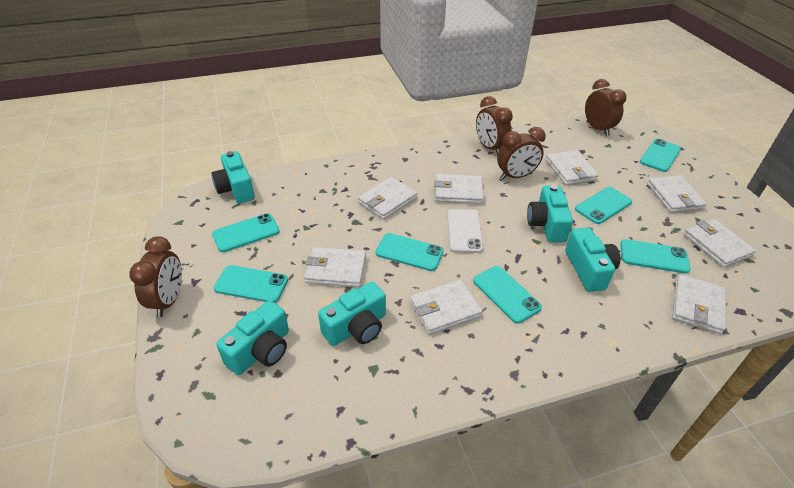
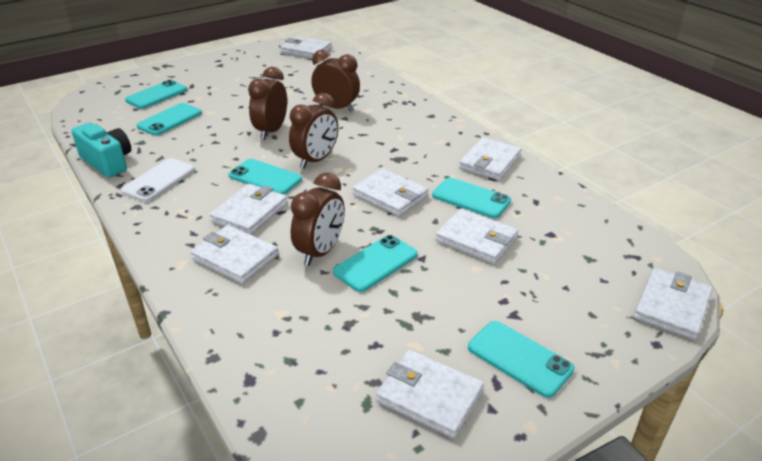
turquoise camera: [211,151,255,203] [216,300,289,375] [318,282,386,346] [527,185,573,242] [565,227,620,292] = 5 -> [71,123,131,177] = 1
turquoise phone: [212,213,280,252] [214,265,288,303] [376,233,444,271] [473,266,542,324] [575,187,632,224] [620,239,691,274] [640,139,681,172] = 7 -> [125,80,187,109] [137,103,202,136] [229,159,302,195] [333,235,418,292] [432,178,511,218] [468,321,575,398] = 6

